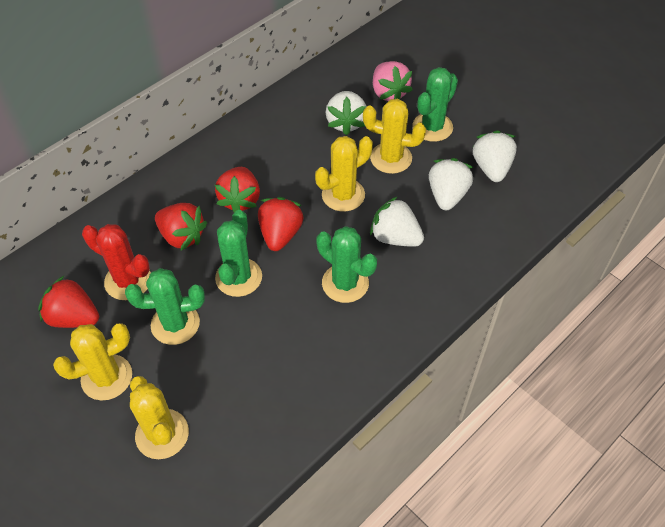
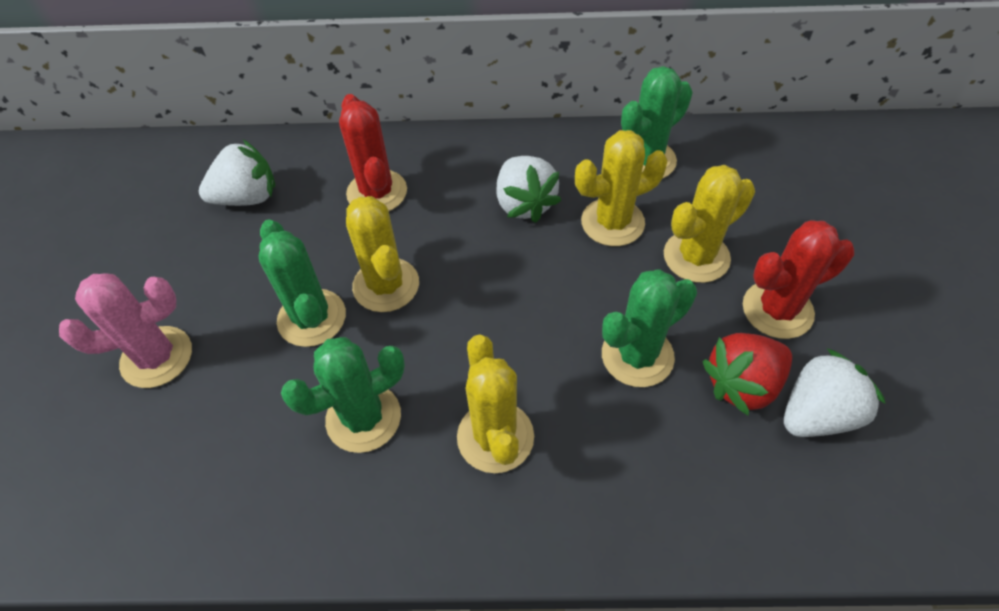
pink cactus: none = 0 -> [59,273,192,388] = 1
pink strawberry: [373,61,413,101] = 1 -> none = 0
red cactus: [82,224,151,300] = 1 -> [339,94,407,211] [743,220,854,339] = 2
red strawberry: [38,276,99,328] [155,203,207,251] [215,167,260,212] [258,197,304,251] = 4 -> [702,333,792,415] = 1
white strawberry: [326,91,366,136] [370,196,424,247] [429,158,474,210] [472,130,517,182] = 4 -> [199,140,275,206] [496,156,561,223] [784,349,886,437] = 3

